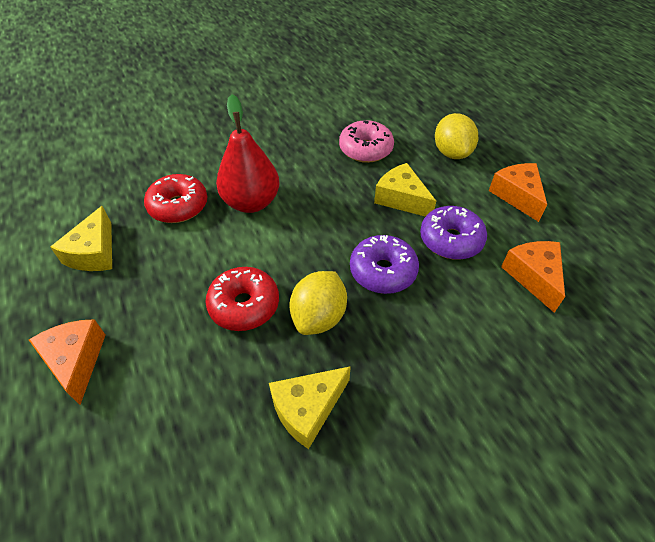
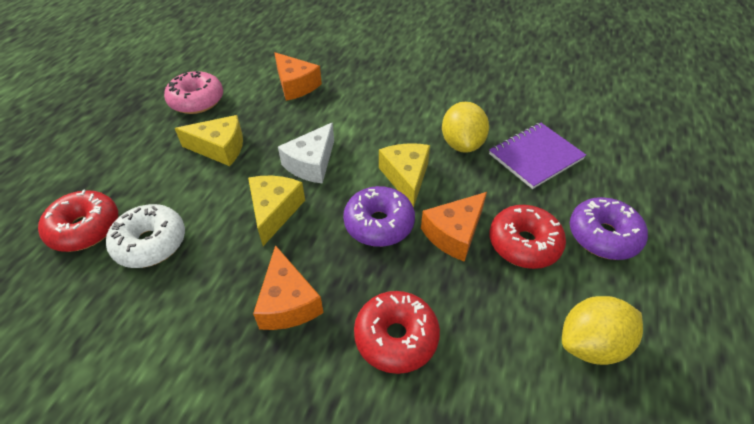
purple notebook: none = 0 -> [489,123,586,189] = 1
red donut: [144,174,208,223] [205,267,279,331] = 2 -> [38,189,118,252] [354,291,440,374] [490,205,566,269] = 3
red pear: [216,95,279,213] = 1 -> none = 0
white cheese: none = 0 -> [278,122,334,184] = 1
white donut: none = 0 -> [106,204,185,268] = 1

